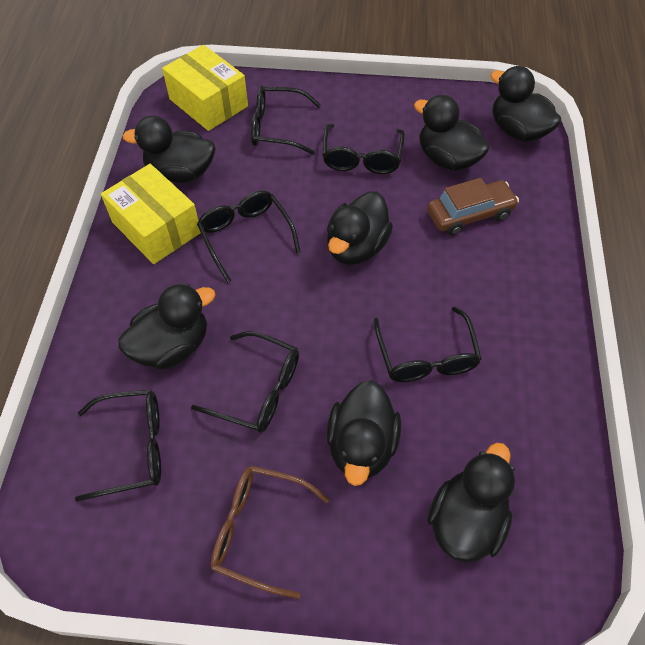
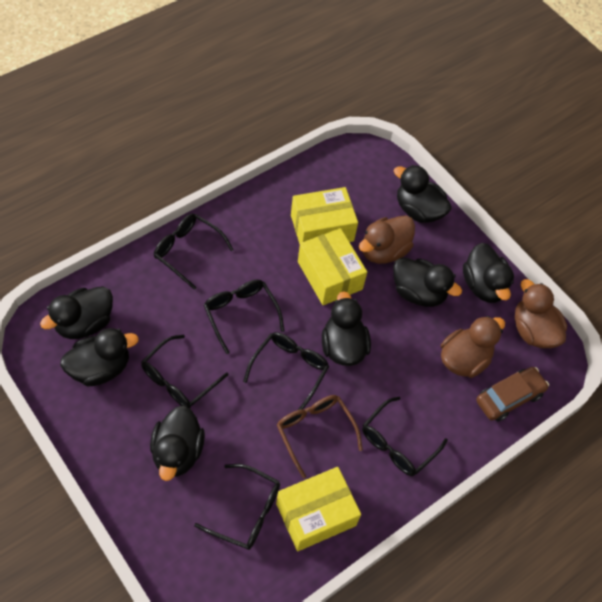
brown duck: none = 0 -> [359,216,415,264] [441,316,505,378] [515,279,567,348] = 3
yellow box: [101,164,201,264] [162,45,248,131] = 2 -> [276,467,361,551] [291,187,358,244] [298,228,367,305] = 3

